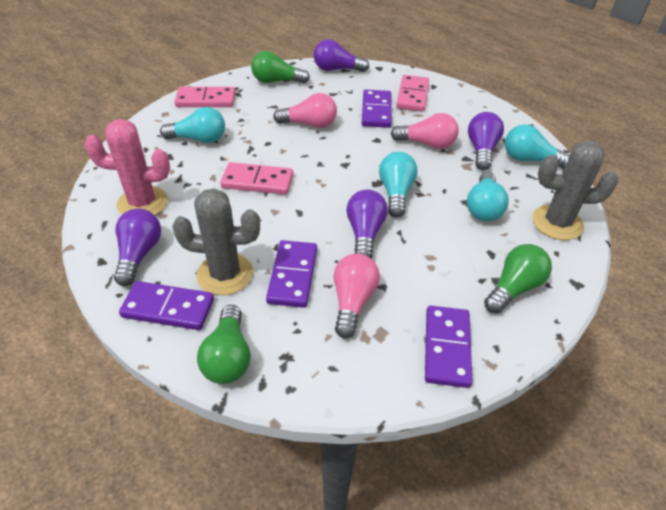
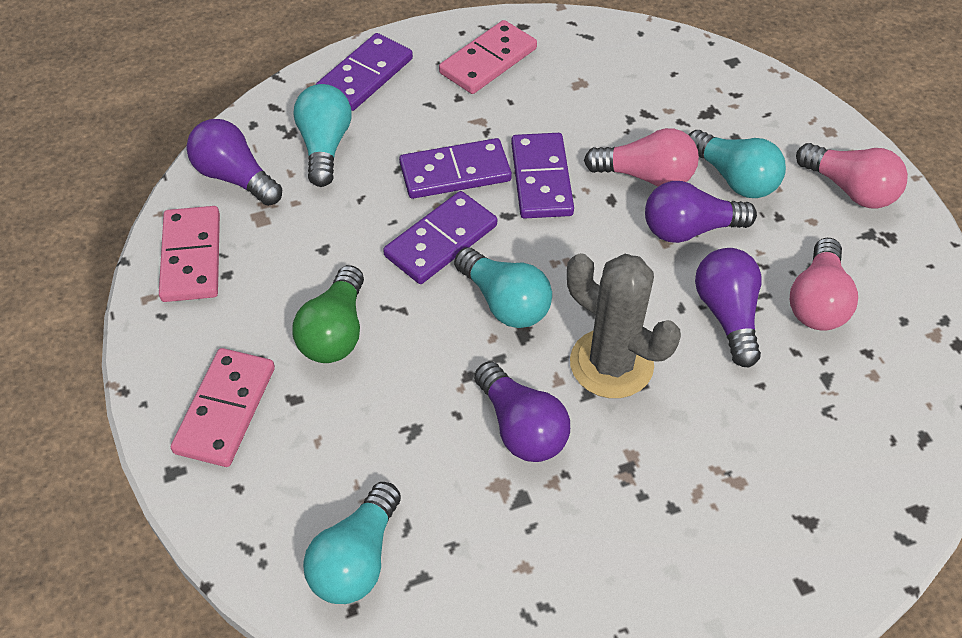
green light bulb: [197,305,251,384] [251,51,310,83] [484,244,552,314] = 3 -> [292,265,364,363] = 1
grey cactus: [172,188,260,295] [532,141,619,240] = 2 -> [567,253,681,398] = 1
pink cactus: [84,119,170,215] = 1 -> none = 0

